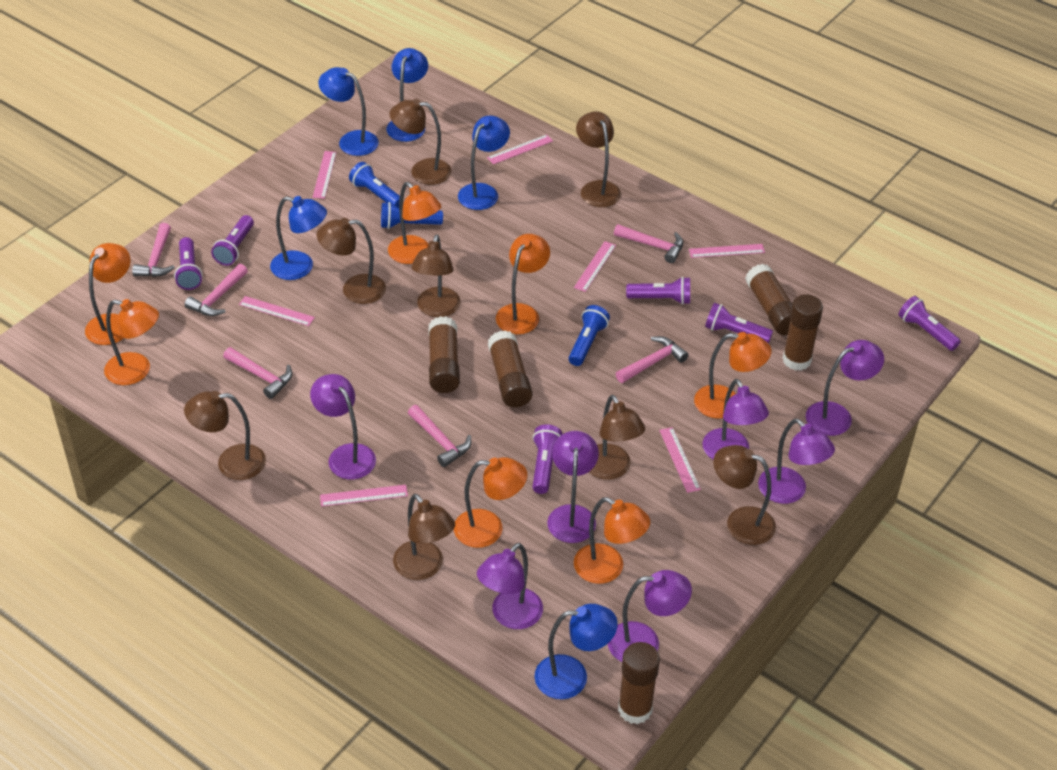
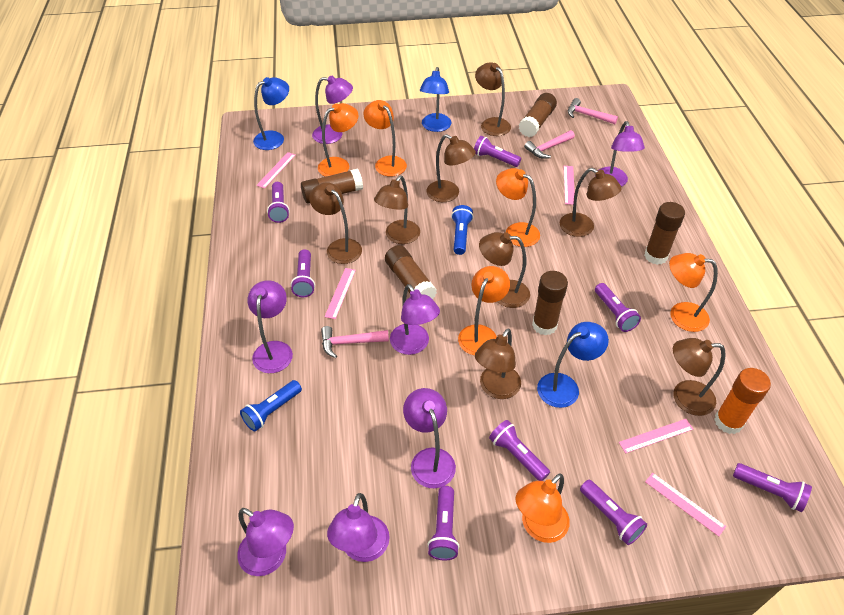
blue flashlight: [349,162,400,208] [381,202,443,229] [569,305,610,366] = 3 -> [240,380,302,432] [451,205,474,255] = 2
blue lamp: [270,196,327,280] [318,67,379,156] [386,48,428,142] [458,116,510,210] [534,604,618,699] = 5 -> [253,77,289,150] [420,67,451,132] [537,322,609,408] = 3
orange glue stick: none = 0 -> [714,368,771,434] = 1
orange lamp: [85,243,131,345] [104,299,159,385] [388,182,441,264] [454,457,528,548] [496,234,550,334] [574,497,650,584] [694,332,772,419] = 7 -> [318,103,358,177] [364,100,407,177] [458,266,510,356] [496,168,540,247] [515,474,570,543] [669,253,718,332] = 6
pink hammer: [132,223,175,277] [184,264,248,316] [223,347,292,399] [408,405,471,467] [614,224,683,263] [616,336,689,383] = 6 -> [321,326,389,358] [524,130,575,159] [568,98,618,124] = 3
pink ruler: [239,296,315,326] [312,151,337,199] [320,485,408,506] [487,134,553,164] [574,241,616,292] [659,427,701,493] [689,244,765,258] = 7 -> [256,152,296,189] [324,268,356,319] [563,166,575,205] [619,419,693,454] [645,473,726,536] = 5
purple flashlight: [174,237,203,290] [211,215,254,266] [532,424,562,494] [626,277,690,305] [705,303,773,343] [898,296,961,351] = 6 -> [267,182,290,223] [291,249,315,297] [427,486,459,561] [474,136,521,167] [489,420,550,481] [580,480,647,545] [595,283,641,332] [733,463,812,512] = 8

